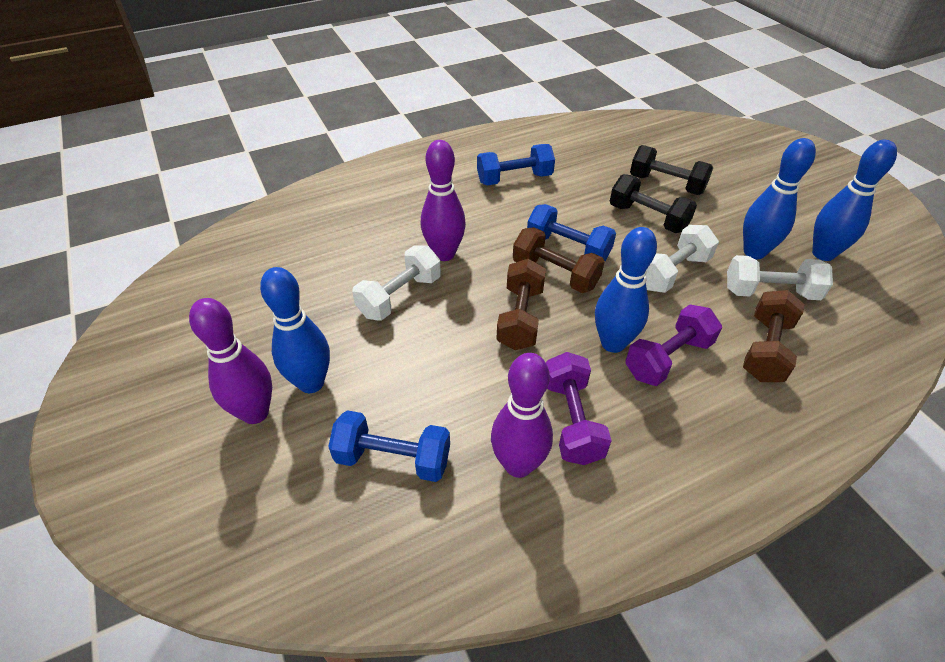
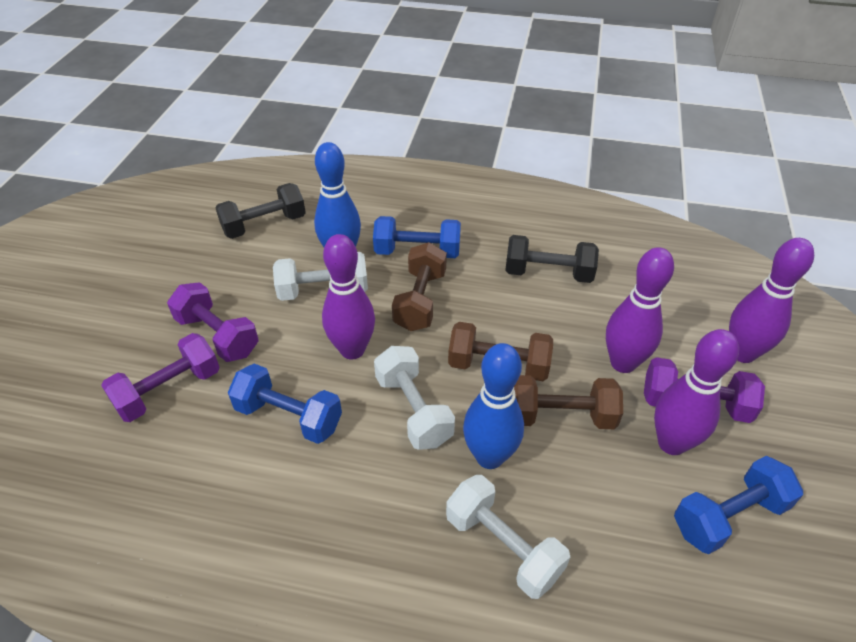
blue bowling pin: [260,267,330,393] [595,227,657,353] [743,138,816,259] [812,140,897,261] = 4 -> [314,142,361,247] [463,343,524,469] = 2
purple bowling pin: [189,298,272,424] [421,140,466,261] [491,353,553,478] = 3 -> [322,234,375,360] [606,247,674,373] [654,329,739,455] [729,238,814,363] = 4
purple dumbbell: [546,352,612,465] [625,305,722,386] = 2 -> [101,333,220,422] [167,282,258,362] [644,357,765,423] = 3

